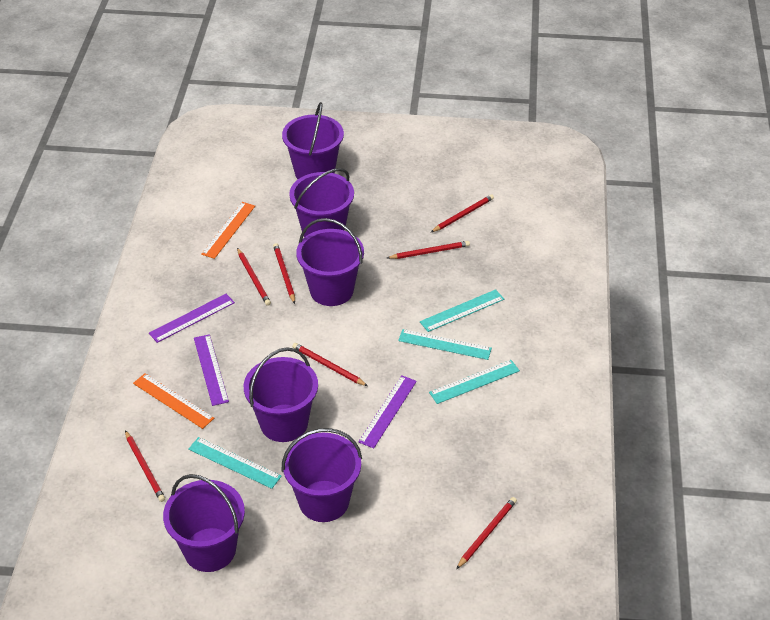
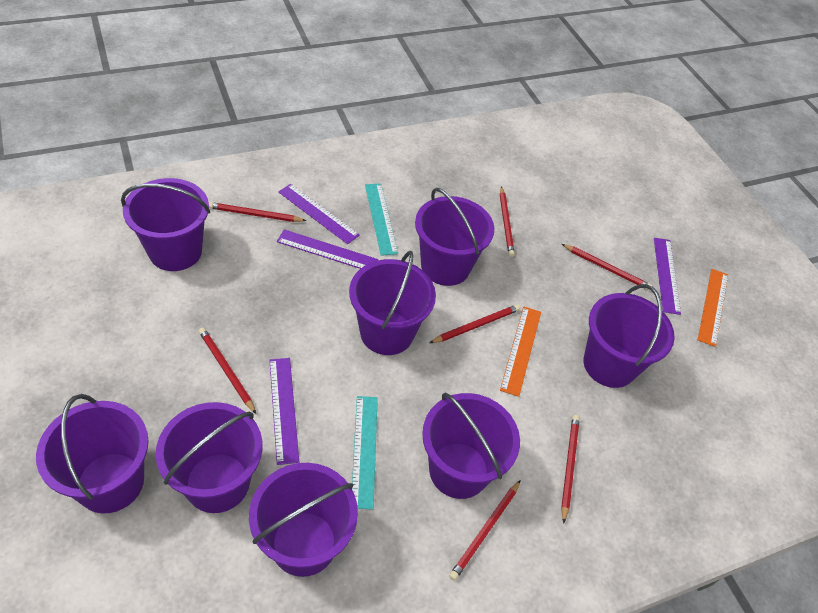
purple bucket: [163,474,245,572] [244,347,318,442] [282,102,344,179] [282,428,362,522] [289,168,354,237] [296,218,364,306] = 6 -> [36,394,148,514] [121,178,210,271] [156,402,262,513] [249,463,358,577] [349,251,436,355] [415,188,494,286] [422,392,520,499] [584,284,675,388] = 8
purple ruler: [149,294,235,343] [194,334,229,406] [358,375,417,448] = 3 -> [269,358,299,465] [277,229,378,269] [278,184,360,244] [654,238,681,315] = 4
turquoise ruler: [188,437,282,489] [398,329,492,360] [420,289,504,332] [429,360,520,404] = 4 -> [352,396,378,510] [365,183,398,256] = 2

